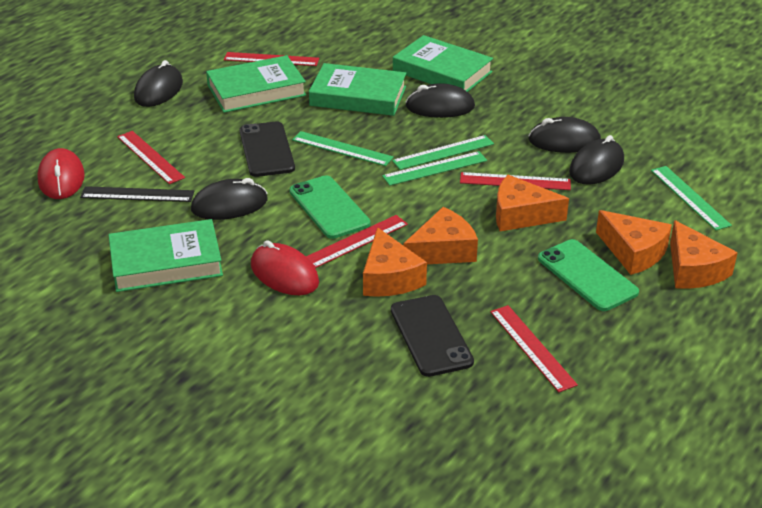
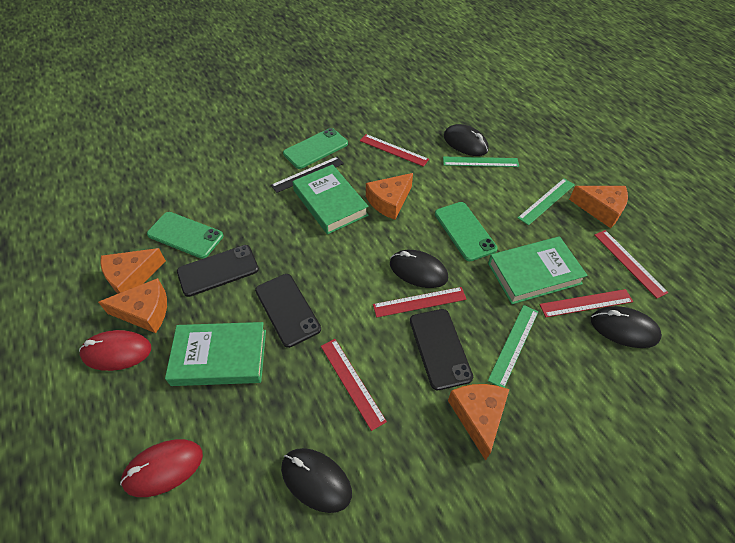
black mouse: [134,60,183,107] [191,178,268,220] [405,83,475,118] [528,117,601,153] [569,135,624,185] = 5 -> [281,448,352,513] [390,250,448,288] [444,124,489,156] [591,306,662,348] = 4
black phone: [239,121,295,177] [391,295,474,377] = 2 -> [177,245,259,297] [255,274,321,348] [410,309,473,390] = 3
green book: [109,219,223,292] [206,55,306,113] [309,63,406,116] [393,35,493,92] = 4 -> [165,322,266,386] [292,164,369,235] [488,236,588,304] = 3
green phone: [289,175,370,239] [538,239,639,311] = 2 -> [147,212,223,259] [283,128,348,169] [435,202,498,261] = 3
green ruler: [292,131,394,166] [382,151,487,186] [392,135,494,170] [651,166,732,230] = 4 -> [443,157,519,167] [488,305,538,388] [518,178,575,225] = 3

